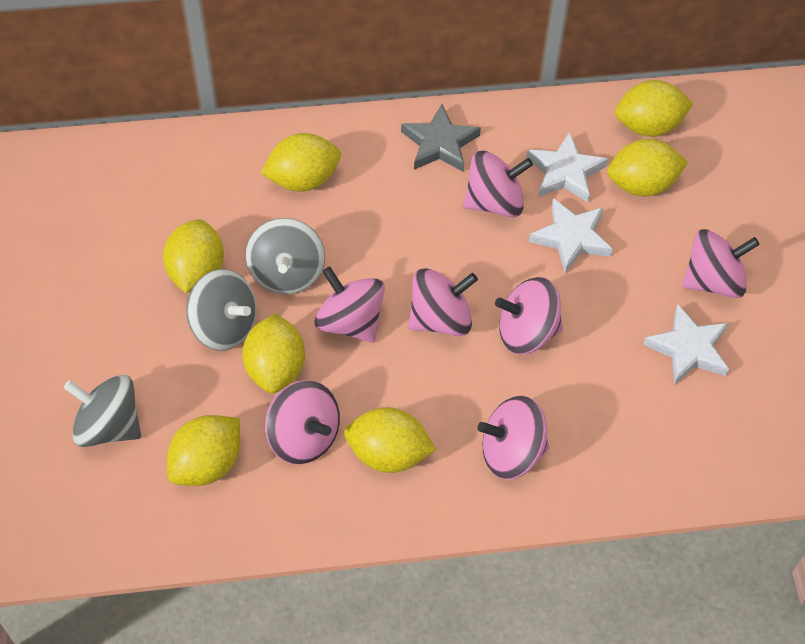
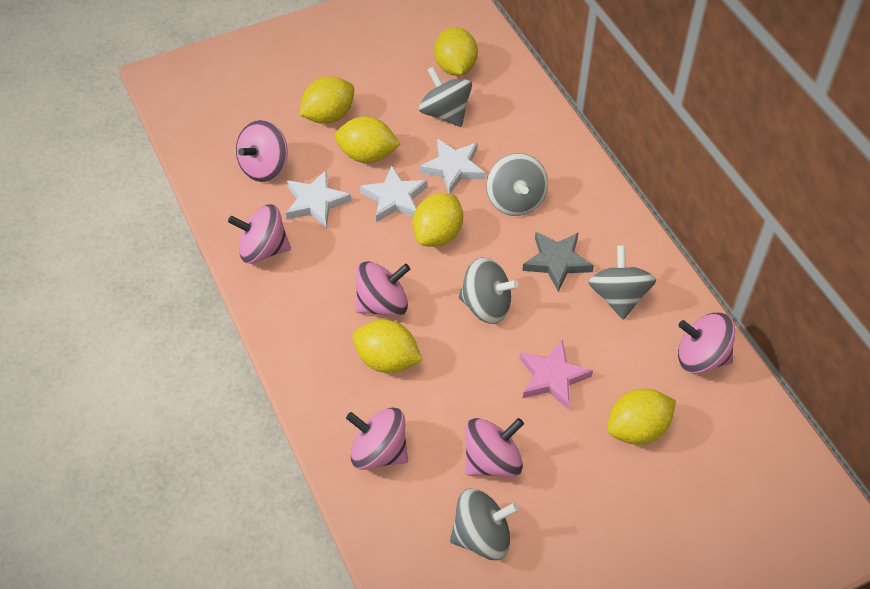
grey spinning top: [64,375,141,447] [186,269,257,351] [245,218,325,294] = 3 -> [419,67,472,127] [450,488,519,560] [459,257,519,324] [486,153,548,216] [588,245,656,320] = 5
pink spinning top: [265,380,340,464] [315,266,385,342] [408,268,478,336] [463,151,533,217] [477,396,549,480] [495,277,563,355] [682,229,760,298] = 7 -> [228,204,291,264] [236,120,288,182] [346,407,408,470] [355,261,410,317] [465,418,524,477] [678,313,735,374] = 6
pink star: none = 0 -> [519,340,593,409] = 1
yellow lemon: [163,219,224,293] [167,415,240,486] [242,313,305,393] [261,133,341,192] [344,407,436,473] [607,139,688,196] [615,80,693,137] = 7 -> [299,76,354,123] [334,116,400,163] [352,320,423,373] [412,194,463,247] [434,27,478,76] [607,389,676,445] = 6

